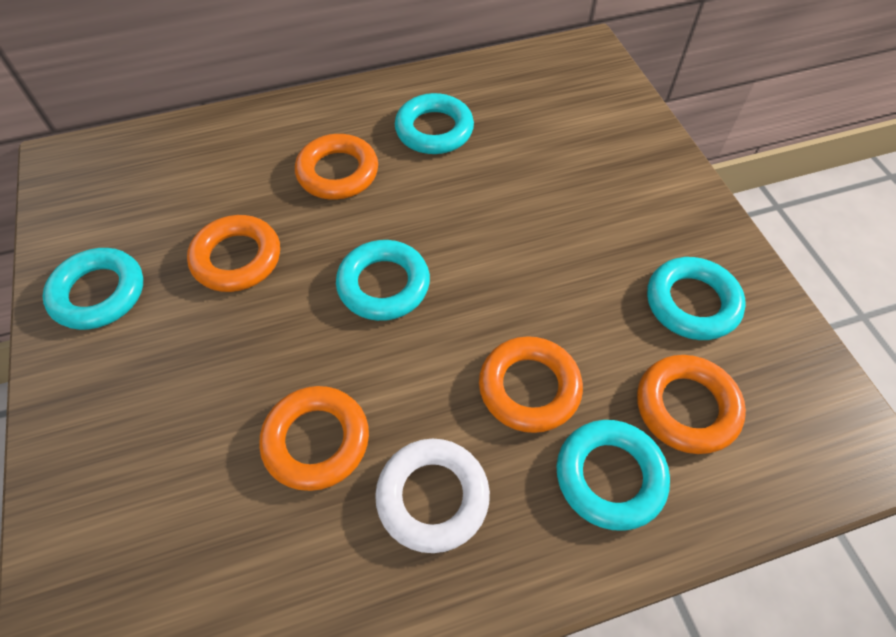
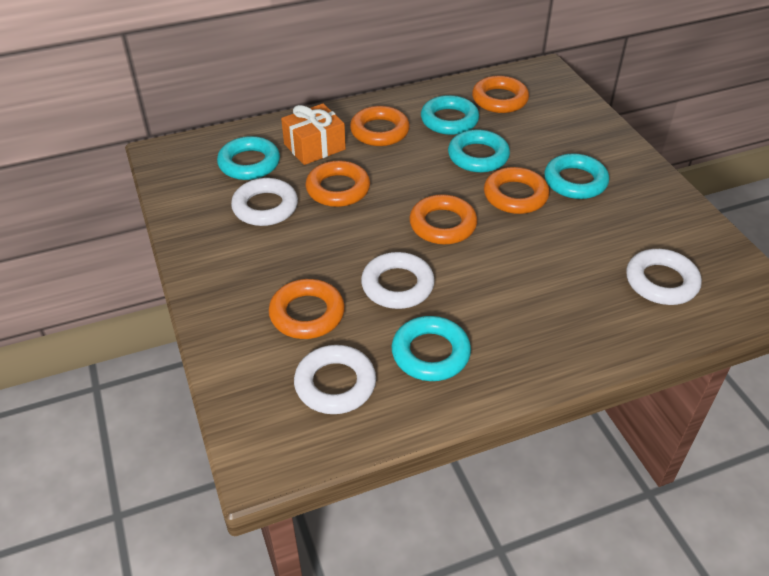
orange gift: none = 0 -> [281,103,346,165] = 1
orange ring: [187,215,280,292] [259,386,369,491] [295,134,378,200] [479,336,583,433] [637,355,746,454] = 5 -> [269,279,345,339] [306,160,370,207] [350,106,410,146] [409,194,477,245] [472,76,529,113] [484,167,550,214] = 6
white ring: [375,439,490,553] = 1 -> [231,178,298,226] [294,345,376,414] [361,252,435,309] [626,249,702,305] = 4

